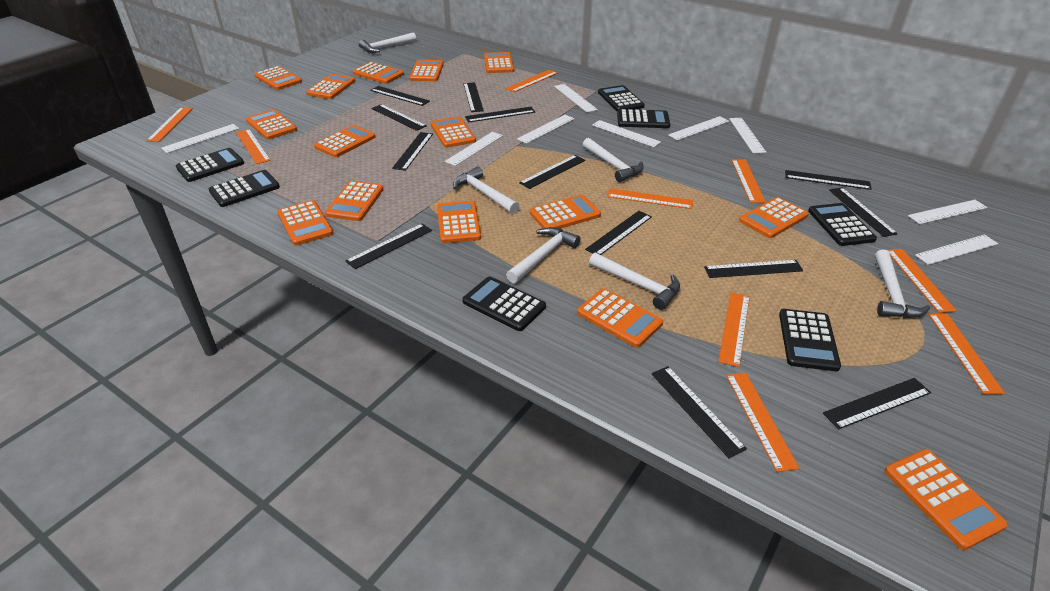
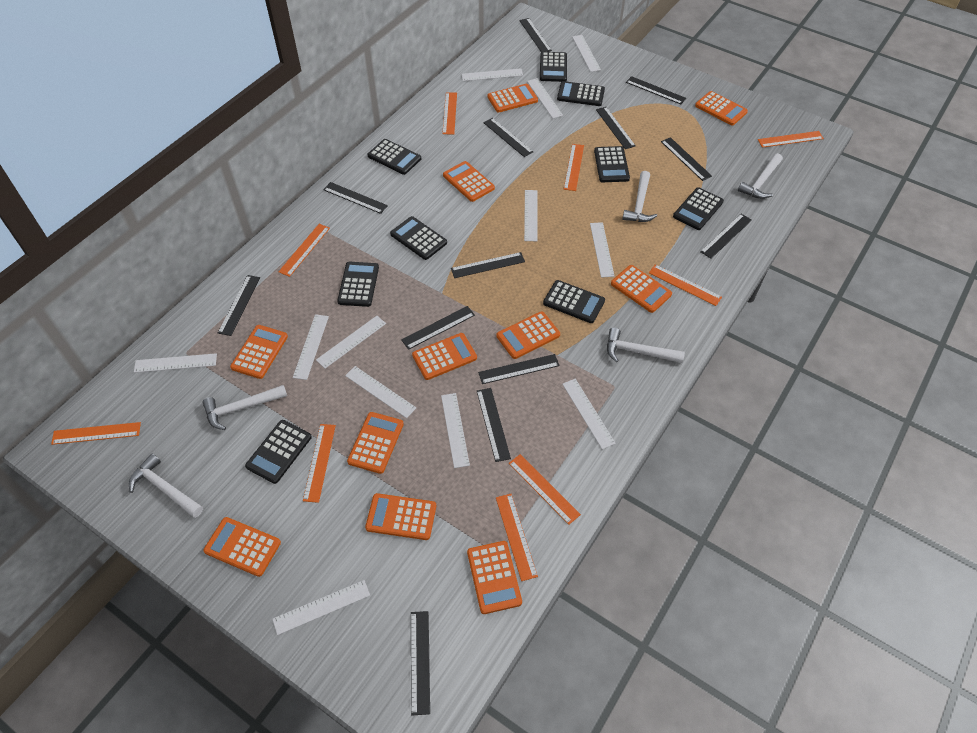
black calculator: [176,148,244,182] [209,170,280,207] [462,276,546,331] [598,85,645,111] [617,109,670,128] [779,309,841,371] [808,203,877,246] = 7 -> [245,420,312,484] [337,262,379,307] [367,139,421,175] [390,216,447,260] [540,52,567,82] [543,280,605,323] [557,81,605,106] [594,146,630,182] [673,187,724,230] = 9
orange calculator: [246,109,297,140] [255,66,302,90] [277,200,334,245] [306,74,355,99] [314,125,375,157] [325,181,384,221] [353,62,404,84] [409,60,444,81] [431,116,476,148] [437,201,481,243] [484,52,514,73] [530,195,601,229] [577,288,663,348] [739,197,808,238] [885,449,1008,550] = 15 -> [203,517,281,577] [230,325,288,379] [347,412,404,474] [365,493,436,540] [412,333,477,380] [443,161,495,202] [467,541,522,614] [487,84,538,113] [496,311,560,359] [611,265,672,313] [695,91,748,125] = 11
white hammer: [359,32,416,53] [453,167,519,214] [506,227,581,283] [583,138,644,182] [589,252,680,310] [875,249,930,318] = 6 -> [129,454,203,518] [202,385,287,430] [607,328,685,363] [622,171,657,222] [738,153,783,199] = 5
white ruler: [161,124,239,153] [445,132,503,166] [517,115,575,144] [554,84,598,113] [592,120,661,147] [668,116,729,141] [729,118,766,153] [908,200,988,224] [915,235,998,265] = 9 -> [134,353,217,373] [272,580,370,635] [293,314,329,380] [316,316,386,368] [345,366,416,418] [441,393,470,468] [461,68,523,81] [524,190,538,241] [527,78,563,118] [562,379,616,449] [572,35,601,72] [590,222,615,278] = 12

